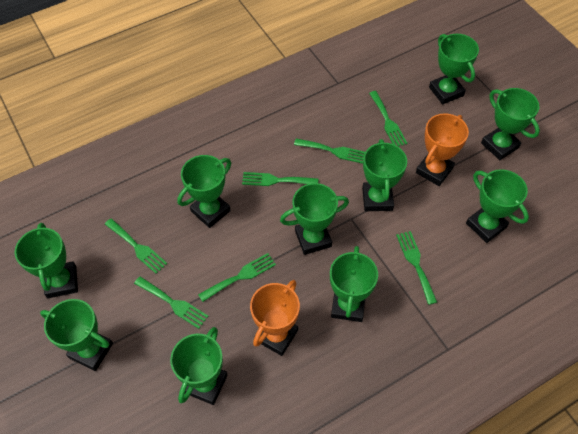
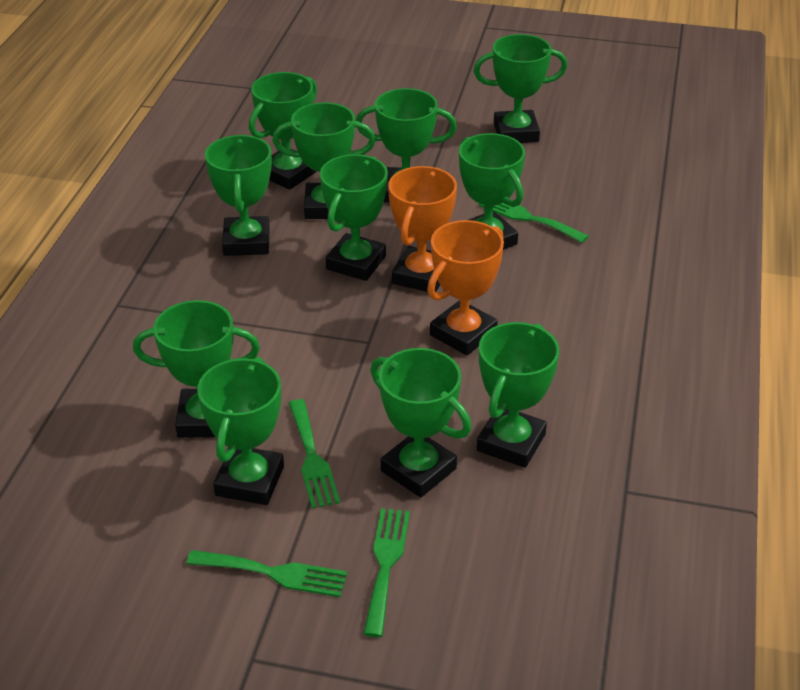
green fork: [105,218,167,274] [134,277,208,329] [198,253,276,302] [242,172,318,186] [294,138,365,164] [369,91,407,147] [396,231,437,305] = 7 -> [186,550,347,597] [288,399,340,509] [363,508,410,637] [478,202,589,243] = 4
green trophy: [14,223,78,298] [40,299,113,371] [170,327,228,405] [177,155,231,228] [280,183,349,255] [330,246,378,322] [362,139,407,211] [429,34,479,104] [466,169,529,243] [481,88,540,160] = 10 -> [133,300,260,438] [197,357,284,505] [205,135,272,256] [249,72,317,190] [272,102,376,219] [320,154,388,281] [356,88,457,203] [371,348,471,498] [459,133,525,250] [474,34,567,143] [477,322,559,468] = 11

